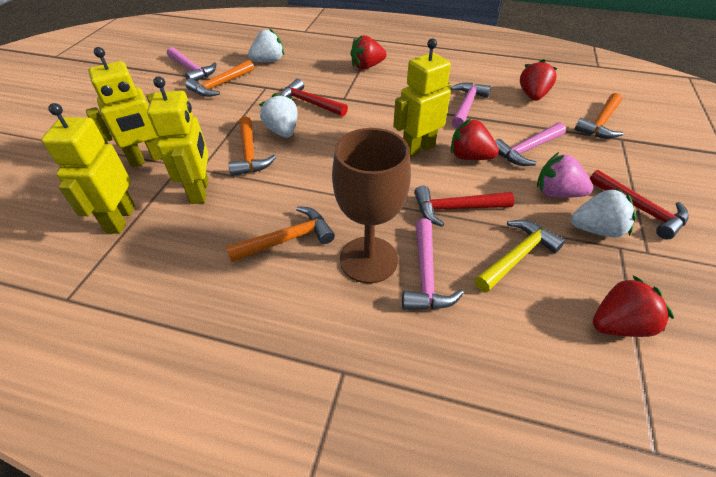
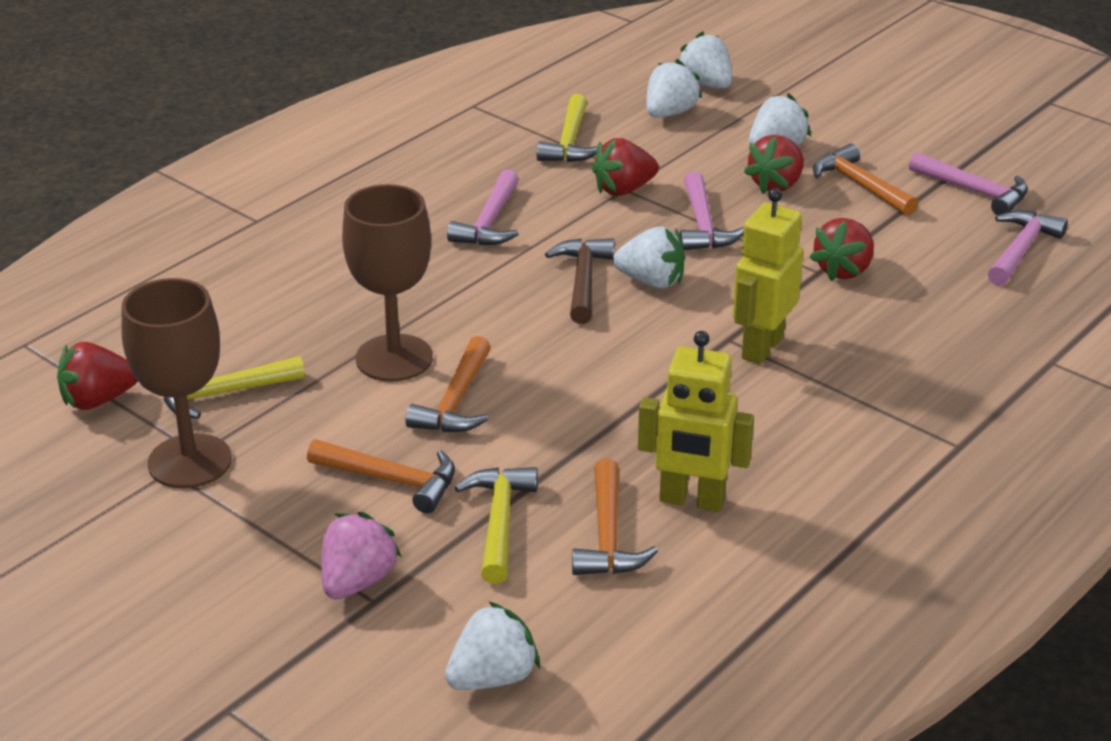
brown goblet: [332,128,411,284] = 1 -> [122,278,232,489] [342,184,433,382] = 2
brown hammer: none = 0 -> [545,238,615,324] = 1
red hammer: [280,79,348,117] [414,185,515,227] [590,169,688,240] = 3 -> none = 0
white strawberry: [248,28,284,62] [259,93,298,138] [571,188,636,238] = 3 -> [445,601,540,690] [613,226,685,289] [646,59,702,118] [679,31,732,89] [749,93,811,146] = 5
yellow hammer: [474,220,565,292] = 1 -> [163,356,305,419] [454,467,538,584] [537,94,598,162] = 3
yellow robot: [41,103,135,234] [86,47,162,167] [147,77,209,204] [393,38,451,158] = 4 -> [638,331,754,512] [733,188,803,364] = 2

